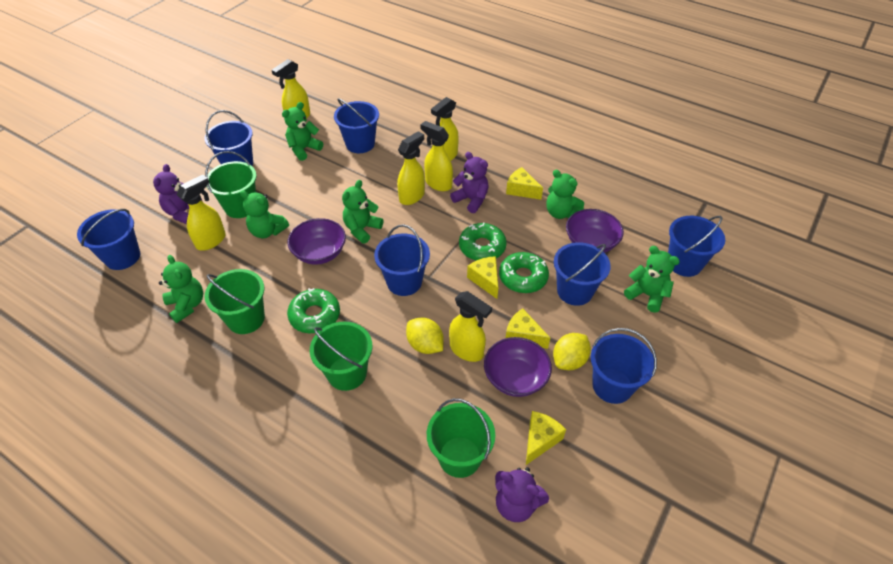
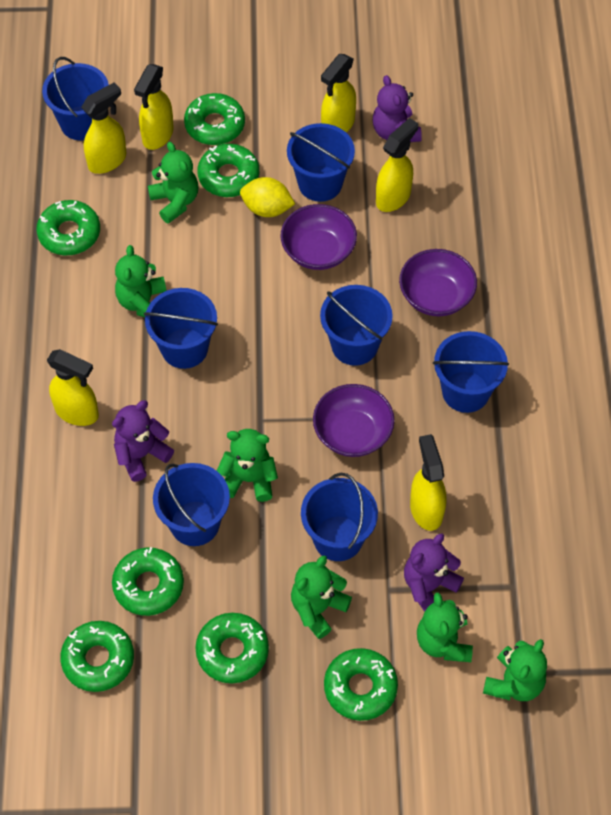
green bucket: [204,269,265,334] [205,151,257,218] [310,322,372,391] [427,398,495,478] = 4 -> none = 0
green donut: [287,288,340,333] [459,222,507,261] [499,252,549,293] = 3 -> [36,200,100,255] [60,621,134,692] [112,547,184,616] [184,93,245,145] [195,613,269,683] [197,144,259,197] [324,648,398,721] = 7
yellow cheese: [467,256,498,299] [506,167,543,200] [506,309,550,349] [526,411,566,465] = 4 -> none = 0
yellow lemon: [406,318,444,354] [553,333,591,370] = 2 -> [240,177,295,217] = 1

